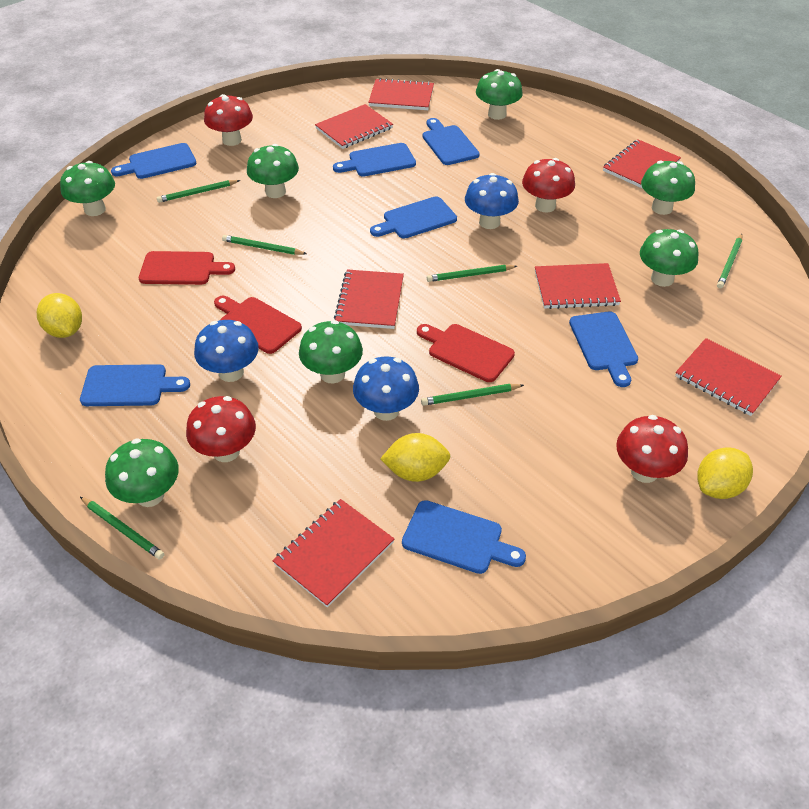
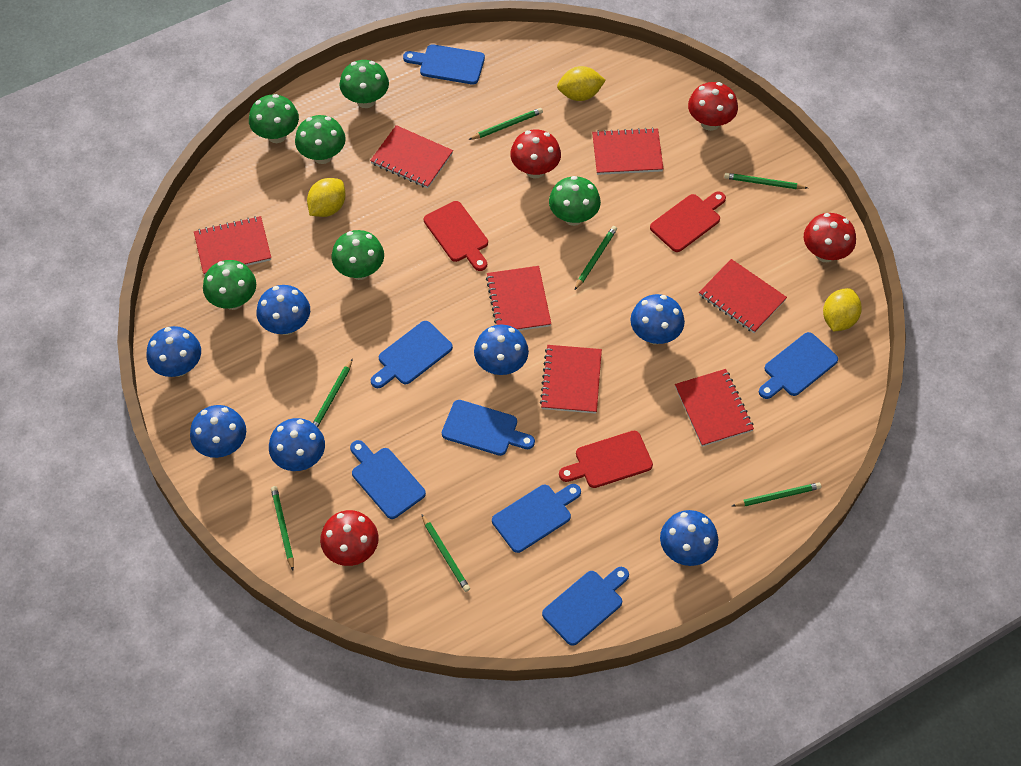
blue mushroom: [194,320,259,382] [353,357,419,421] [465,173,519,229] = 3 -> [146,326,201,377] [190,405,246,458] [256,285,310,335] [269,418,325,471] [474,325,529,375] [630,294,685,344] [660,510,718,566] = 7
green mushroom: [60,161,115,216] [105,438,179,507] [247,144,299,198] [299,320,363,384] [476,69,523,120] [640,229,699,287] [641,161,695,215] = 7 -> [203,260,256,310] [249,94,299,143] [295,115,346,164] [332,230,384,280] [340,60,389,108] [549,176,601,226] = 6
green pencil: [80,497,164,560] [157,180,240,203] [222,235,307,255] [421,384,524,406] [427,265,517,282] [717,234,742,289] = 6 -> [271,486,294,570] [313,358,353,427] [421,514,470,592] [469,108,543,140] [575,226,617,290] [724,173,808,189] [732,482,821,507] = 7

